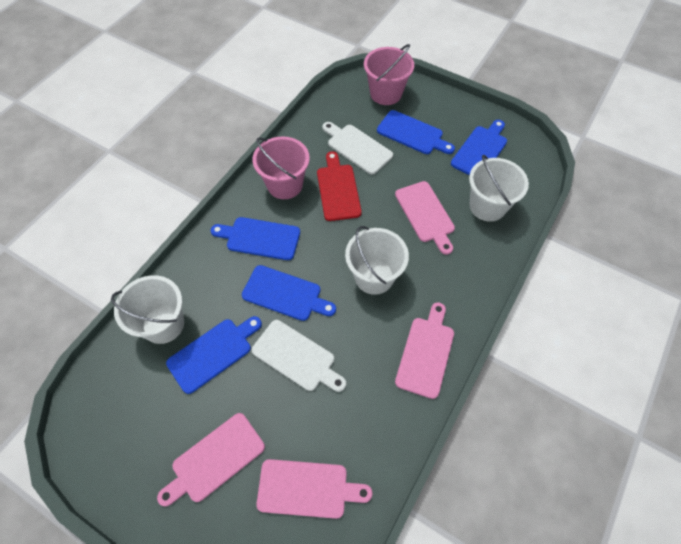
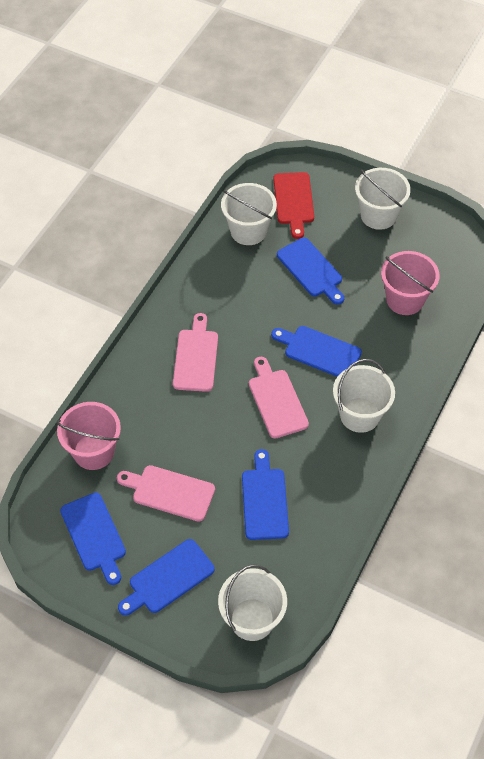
pink cutting board: [157,413,265,507] [256,459,372,519] [395,181,455,255] [395,302,454,399] = 4 -> [117,465,215,522] [173,313,218,392] [249,357,309,438] = 3
white bucket: [111,275,184,344] [345,226,409,295] [469,154,529,222] = 3 -> [218,565,287,641] [221,183,277,245] [333,359,395,433] [355,168,411,230] = 4
white cutting board: [252,320,346,392] [322,122,393,175] = 2 -> none = 0

